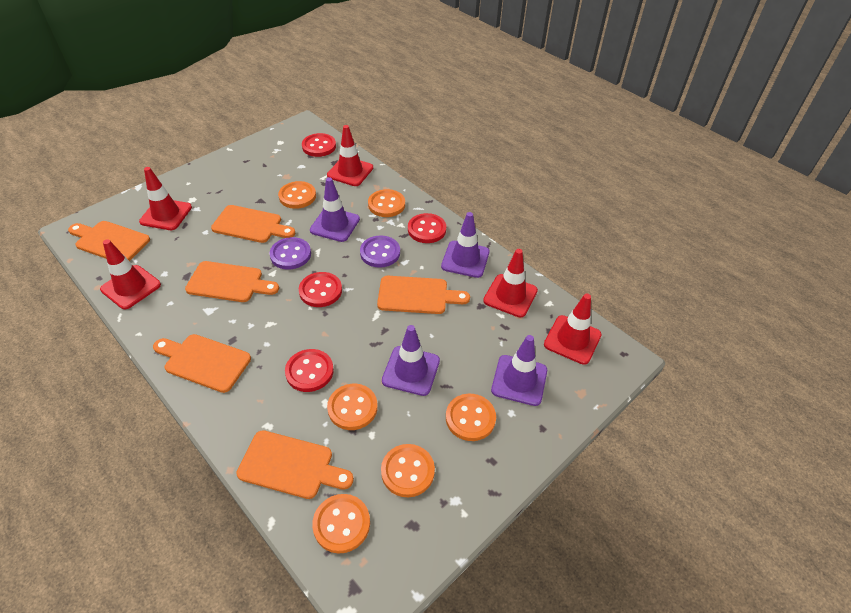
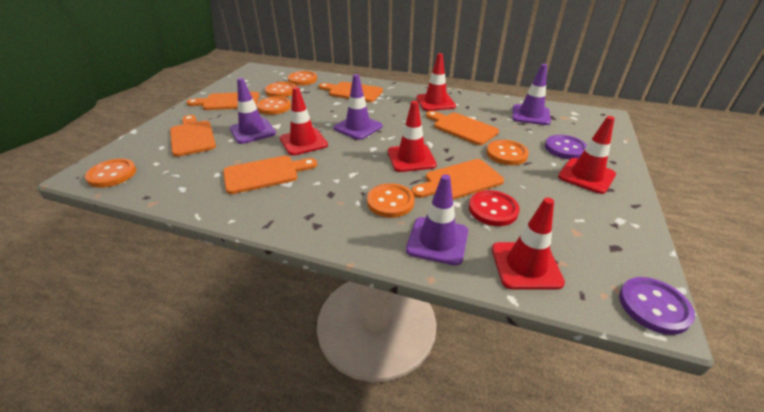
red button: [285,349,334,392] [299,272,342,307] [302,133,336,157] [408,213,446,243] = 4 -> [469,190,519,226] = 1

